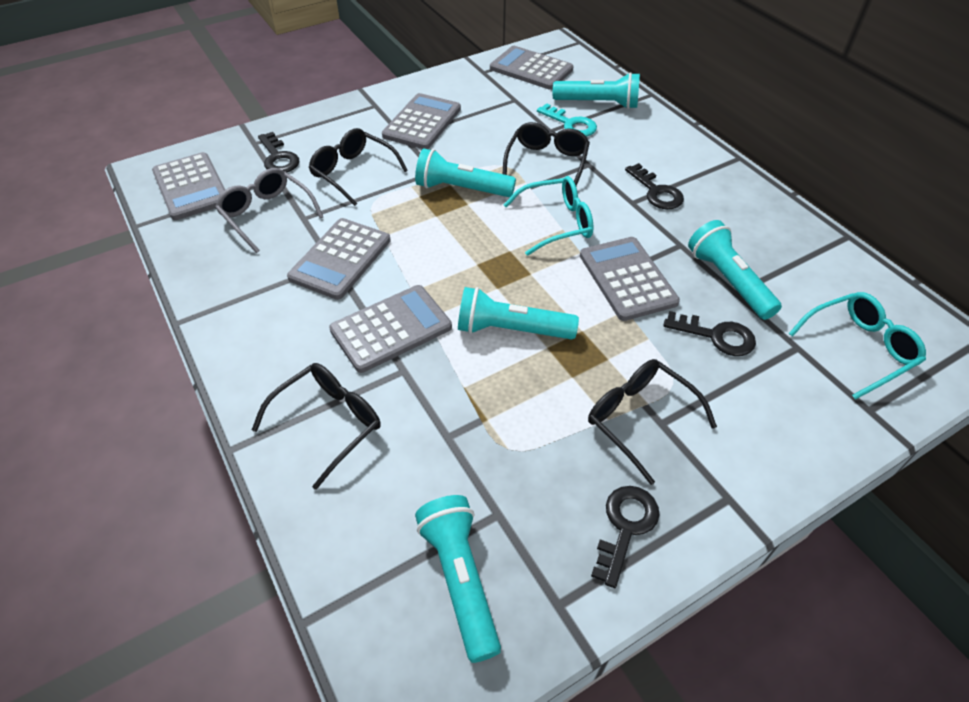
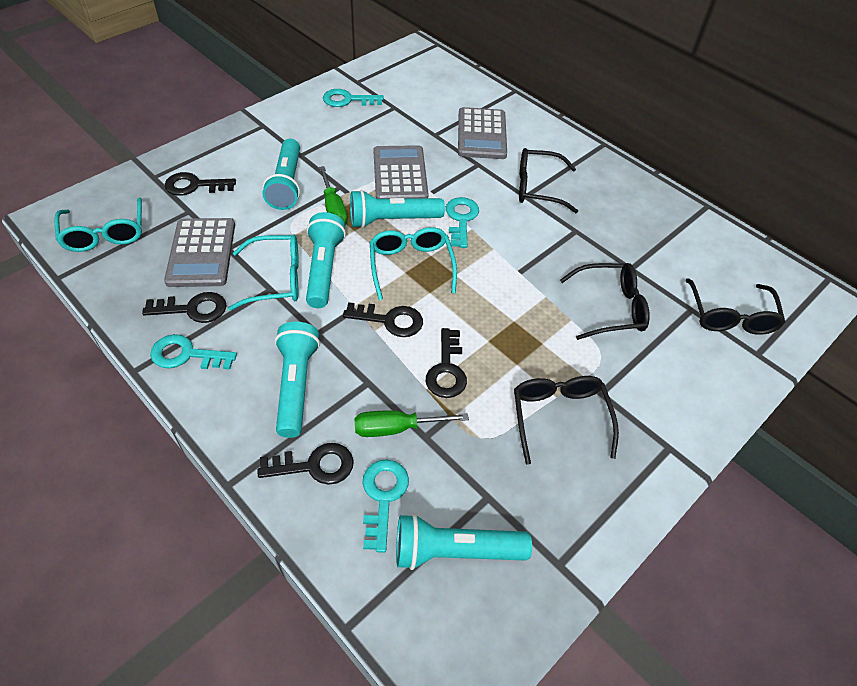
black key: [258,132,300,172] [591,486,660,588] [625,163,684,209] [663,311,756,356] = 4 -> [142,292,226,323] [165,172,236,196] [258,443,354,485] [343,302,423,337] [426,328,467,398] = 5
green screwdriver: none = 0 -> [319,166,347,225] [354,410,469,437] = 2
grey calculator: [152,152,225,220] [287,218,391,300] [329,285,452,373] [382,93,461,149] [490,46,573,90] [580,237,680,321] = 6 -> [164,218,235,287] [373,145,428,199] [458,107,507,159] = 3
grey glasses: [215,168,323,253] = 1 -> none = 0
turquoise glasses: [504,176,594,256] [789,292,926,400] = 2 -> [55,197,142,252] [228,234,299,311] [370,227,457,300] = 3
turquoise key: [537,103,597,137] = 1 -> [150,334,237,370] [323,89,384,107] [362,460,409,553] [446,197,479,248] = 4

